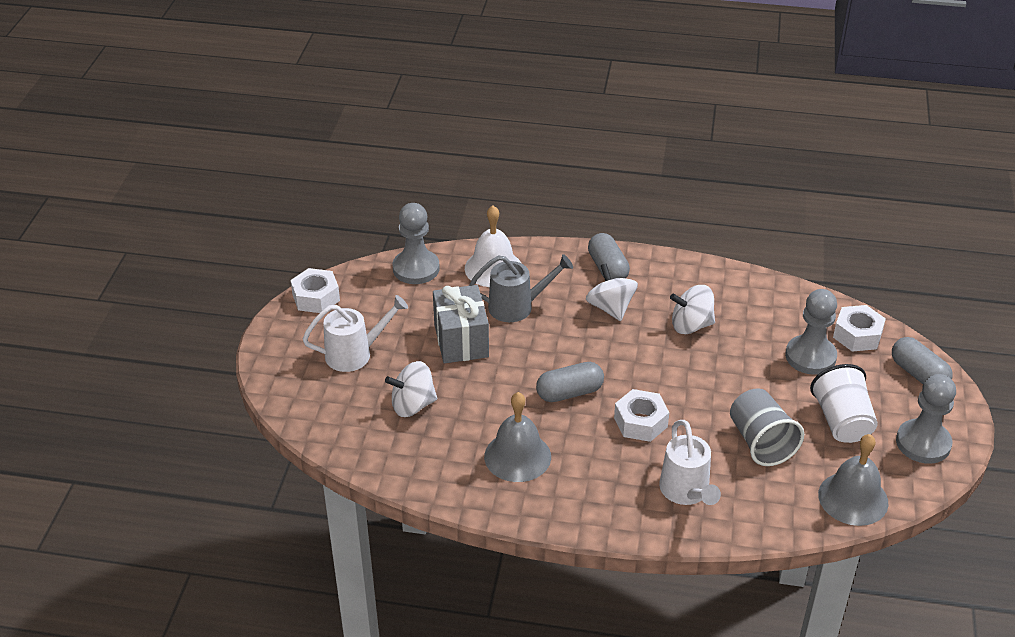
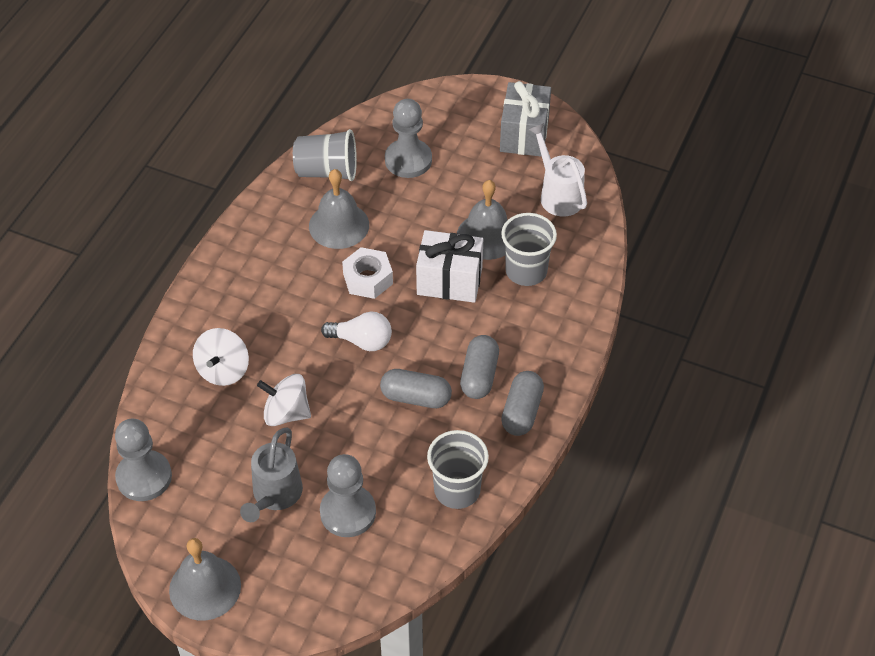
grey bell: [484,392,551,482] [818,434,889,526] = 2 -> [169,538,241,621] [309,169,369,249] [457,180,508,260] = 3
grey cup: [730,388,804,466] = 1 -> [293,129,357,181] [427,430,489,509] [501,213,557,286] = 3
white bell: [465,206,522,287] = 1 -> none = 0
white cup: [810,364,877,443] = 1 -> none = 0
white gift: none = 0 -> [416,230,483,303] = 1
white light bulb: none = 0 -> [321,312,392,351] = 1
white nut: [290,268,340,313] [614,389,669,442] [833,305,886,352] = 3 -> [342,247,393,299] = 1
white spinning top: [385,361,437,417] [586,264,638,321] [670,285,715,334] = 3 -> [193,328,249,386] [257,374,311,426] = 2
white watering can: [303,295,408,372] [659,420,721,505] = 2 -> [528,123,587,217] = 1

